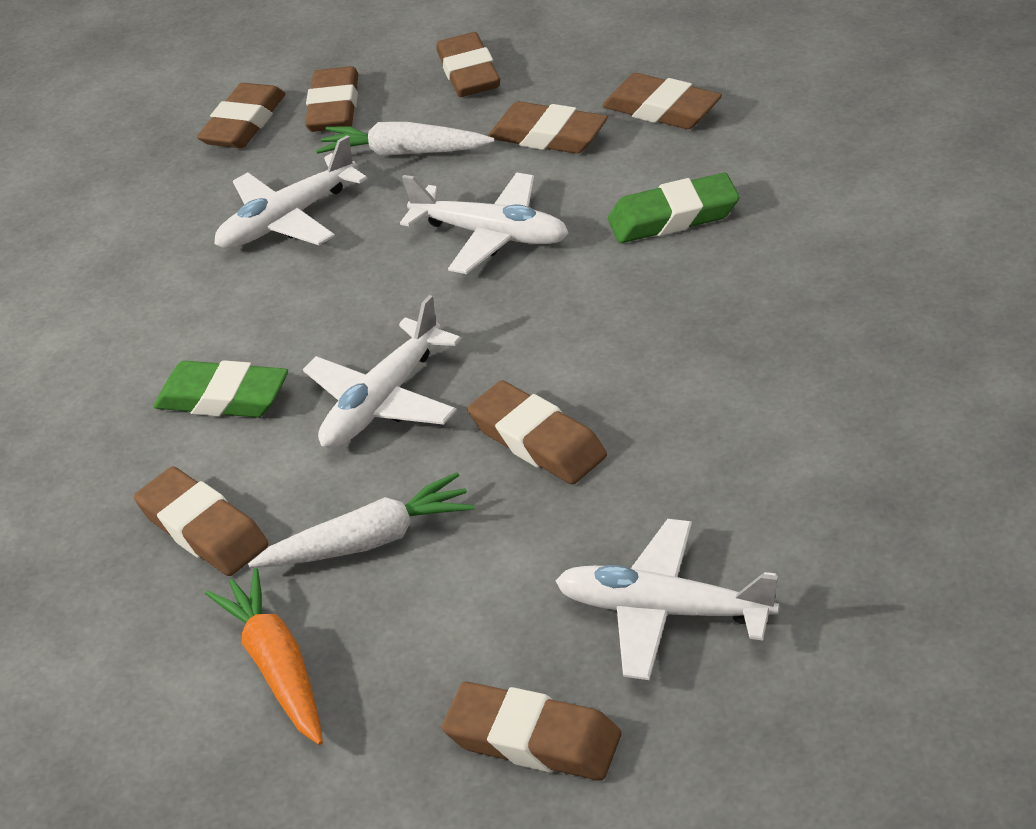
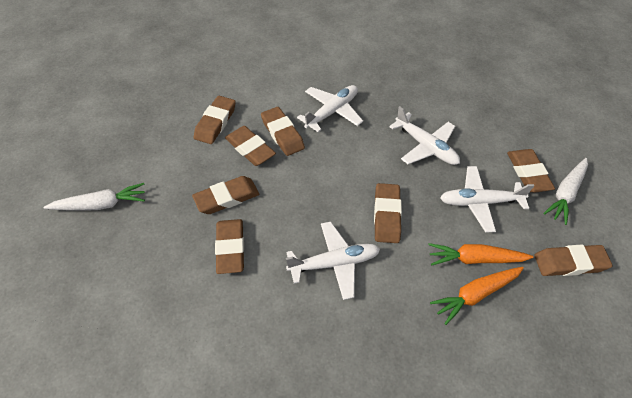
green eraser: [153,360,288,418] [608,172,739,243] = 2 -> none = 0
orange carrot: [205,568,323,745] = 1 -> [428,243,533,265] [430,267,524,325] = 2

